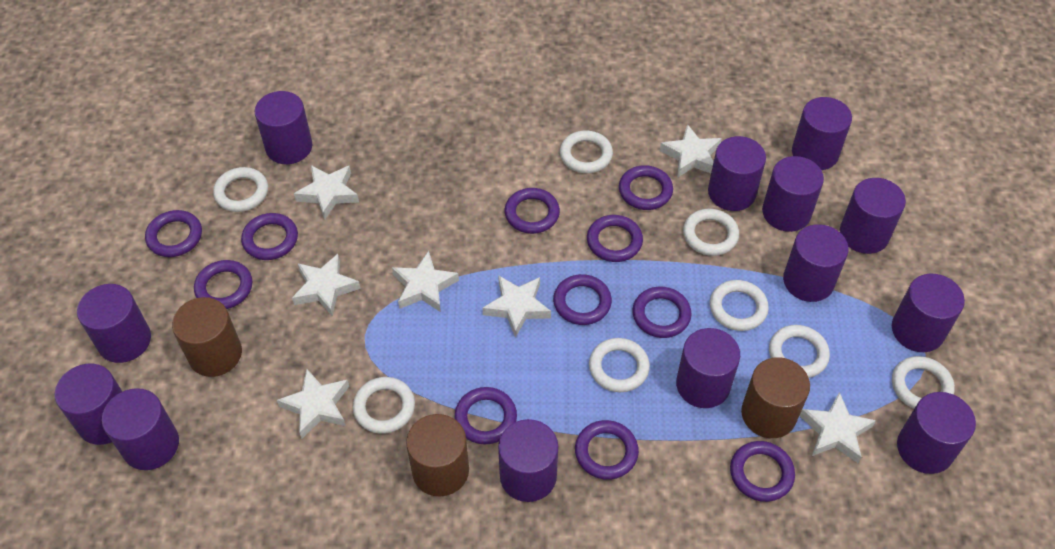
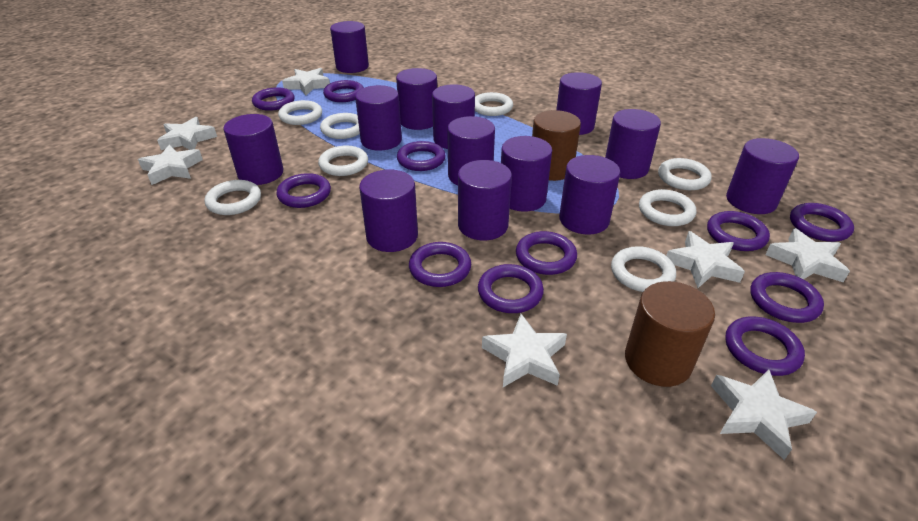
brown cylinder: [172,297,242,377] [406,414,469,497] [741,357,810,438] = 3 -> [532,110,581,181] [625,281,715,387] = 2

